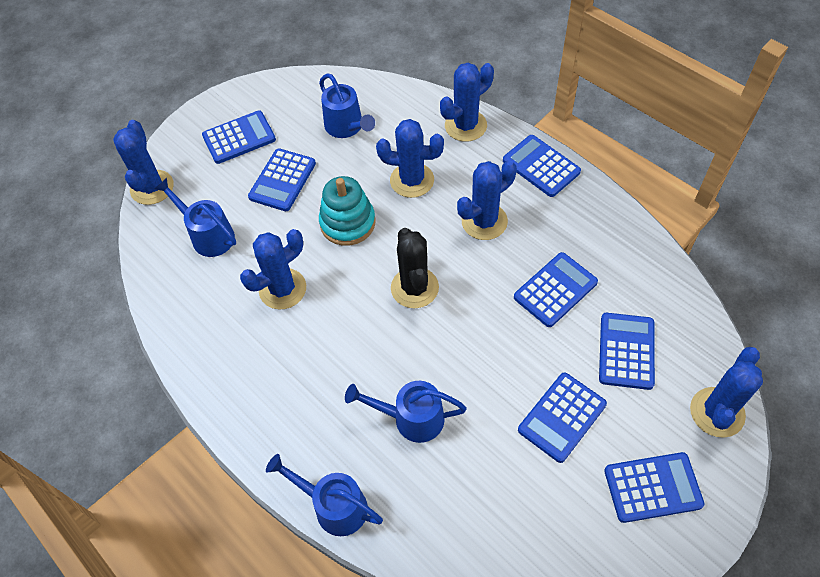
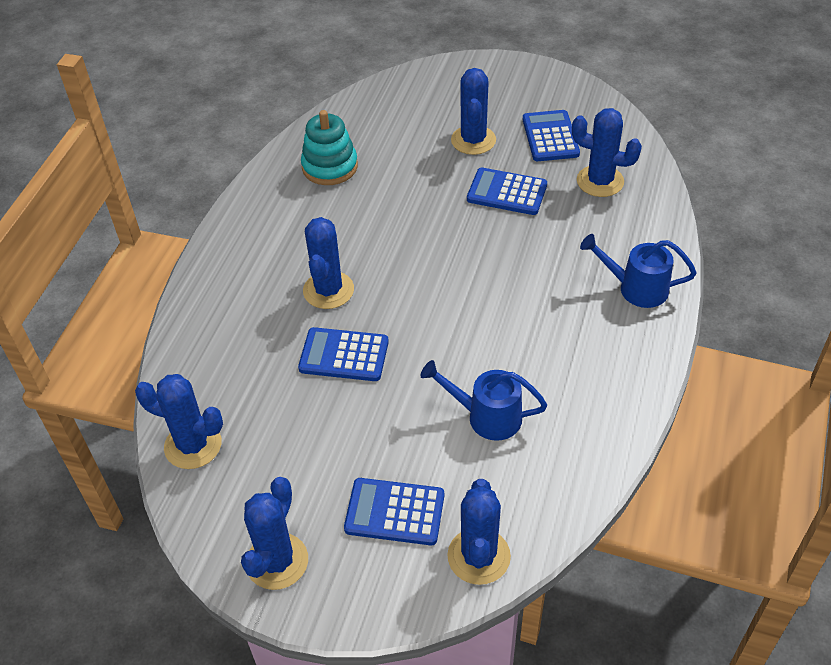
black cactus: [391,228,439,308] = 1 -> none = 0
blue calculator: [202,110,276,164] [248,149,316,211] [503,135,581,197] [514,252,598,327] [518,372,607,463] [599,313,655,390] [604,452,705,523] = 7 -> [298,327,389,381] [344,478,444,545] [467,167,547,215] [523,110,580,161] = 4
blue watering can: [154,178,236,257] [266,454,383,536] [319,73,375,138] [345,381,467,443] = 4 -> [421,360,547,441] [580,234,697,308] = 2

